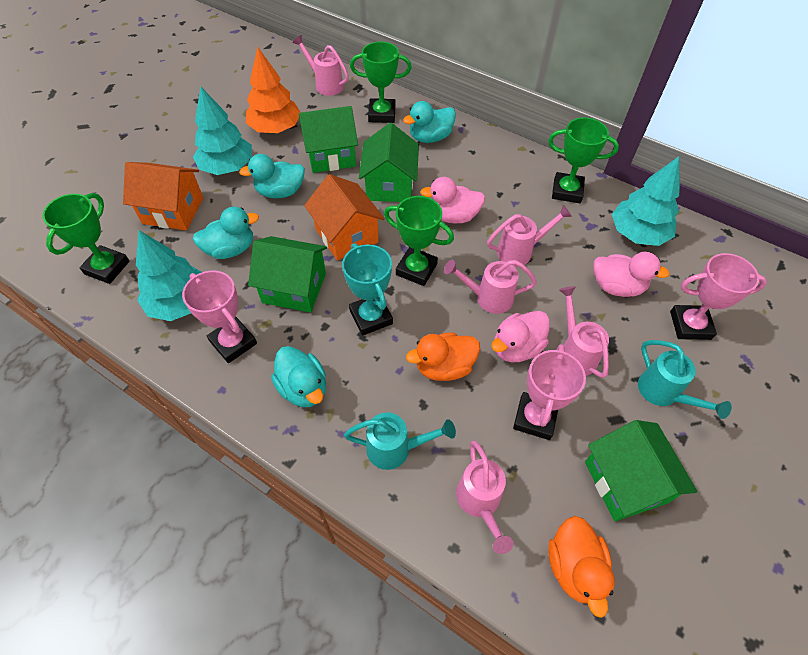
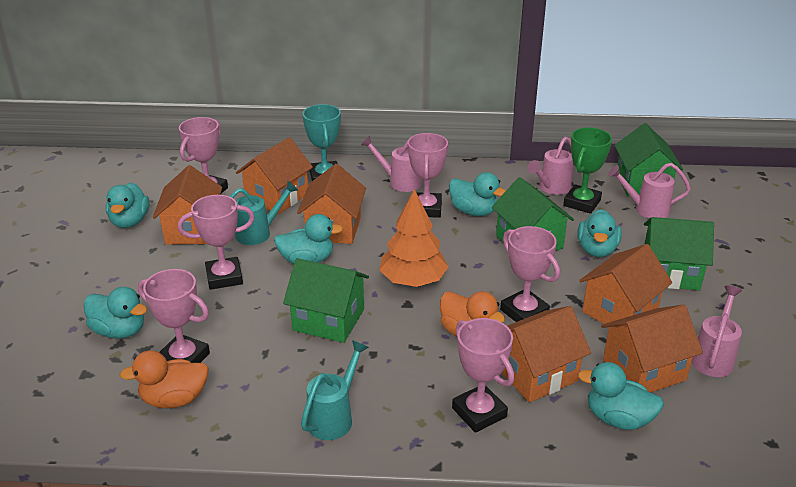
green trophy: [42,193,130,284] [350,42,412,123] [384,196,454,286] [548,117,619,203] = 4 -> [563,128,612,214] = 1
orange house: [123,162,203,230] [304,174,385,261] = 2 -> [153,165,222,245] [236,137,313,214] [297,164,366,244] [502,306,591,402] [579,244,672,324] [601,305,703,392] = 6
pink duck: [420,177,485,224] [491,311,550,362] [593,252,670,297] = 3 -> none = 0
pink trophy: [182,270,257,363] [513,344,586,440] [670,253,767,340] = 3 -> [138,269,210,363] [178,195,255,290] [179,117,228,193] [408,133,448,218] [452,318,514,433] [500,226,560,322] = 6
pink watering can: [292,35,349,96] [444,260,537,314] [456,441,514,554] [487,205,572,267] [559,286,609,378] = 5 -> [361,136,422,192] [528,137,573,195] [608,163,691,218] [691,285,742,377] = 4
turquoise duck: [192,207,259,259] [239,154,305,198] [271,346,326,407] [403,101,456,143] = 4 -> [84,287,147,339] [106,183,150,228] [274,214,343,264] [449,172,506,216] [578,209,622,257] [578,362,664,430] = 6
turquoise tree: [136,230,202,321] [193,87,252,175] [612,157,680,246] = 3 -> none = 0

